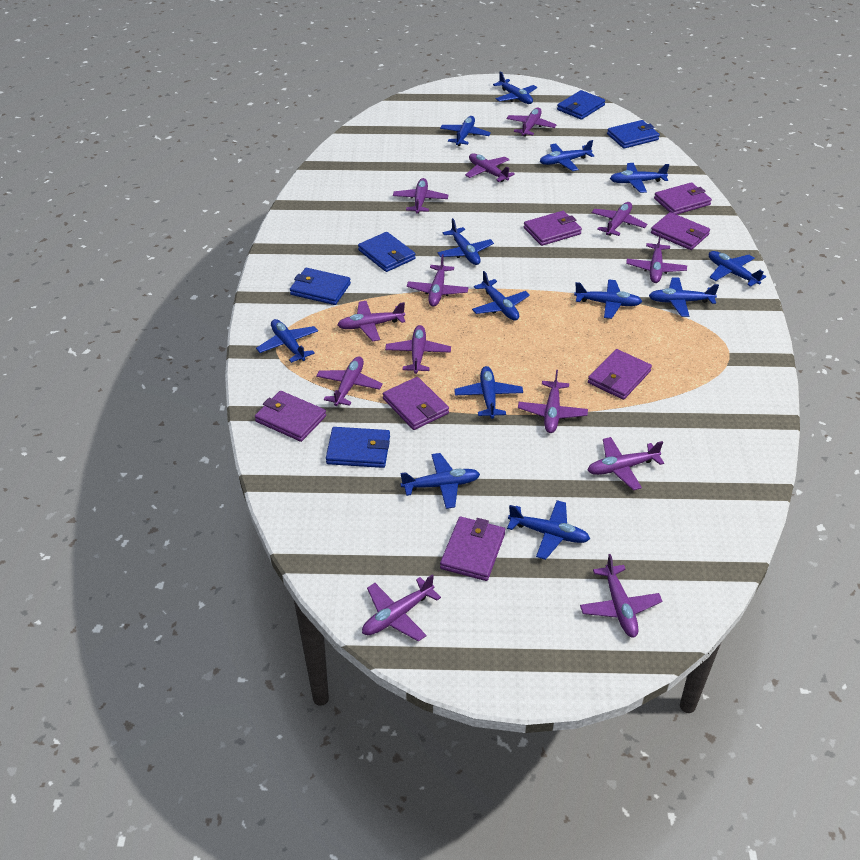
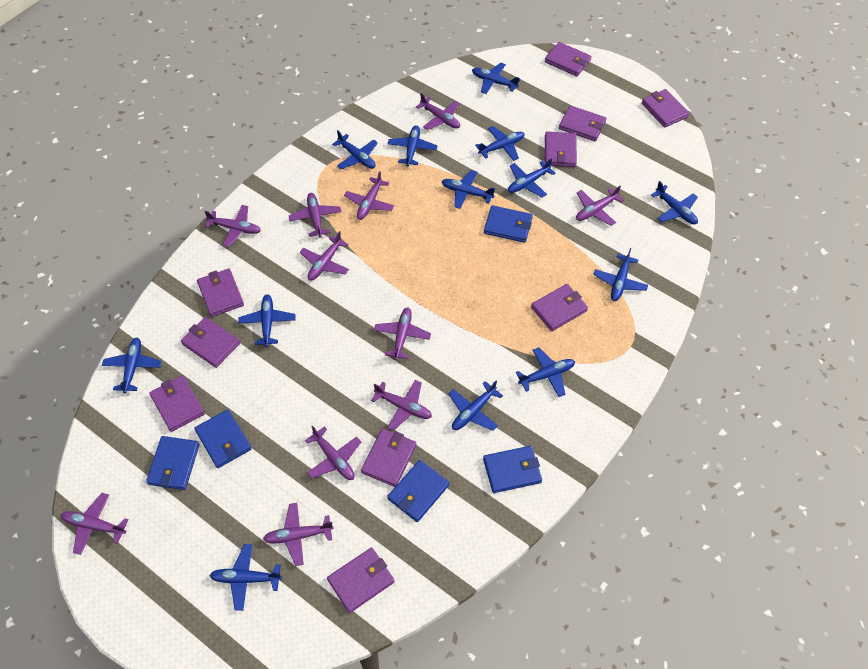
purple plane: [316,356,383,406] [338,301,405,342] [362,574,441,642] [385,325,451,374] [393,178,448,213] [407,254,468,307] [465,153,515,182] [507,108,557,137] [518,370,588,433] [580,554,662,638] [587,437,664,490] [592,202,647,236] [626,233,687,283] = 13 -> [61,493,129,555] [204,205,261,247] [263,503,334,566] [289,193,341,237] [300,231,349,281] [305,426,361,480] [344,171,394,220] [371,380,432,430] [374,308,431,360] [416,93,460,130] [576,186,624,226] = 11
purple wallet: [255,391,326,442] [383,377,449,430] [440,517,505,581] [524,211,582,246] [588,349,652,400] [651,212,710,250] [654,182,712,215] = 7 -> [149,375,205,432] [181,317,240,368] [197,269,244,317] [327,547,394,613] [361,428,416,487] [531,284,588,331] [545,42,591,76] [545,132,577,167] [559,105,607,141] [641,89,689,128] = 10

